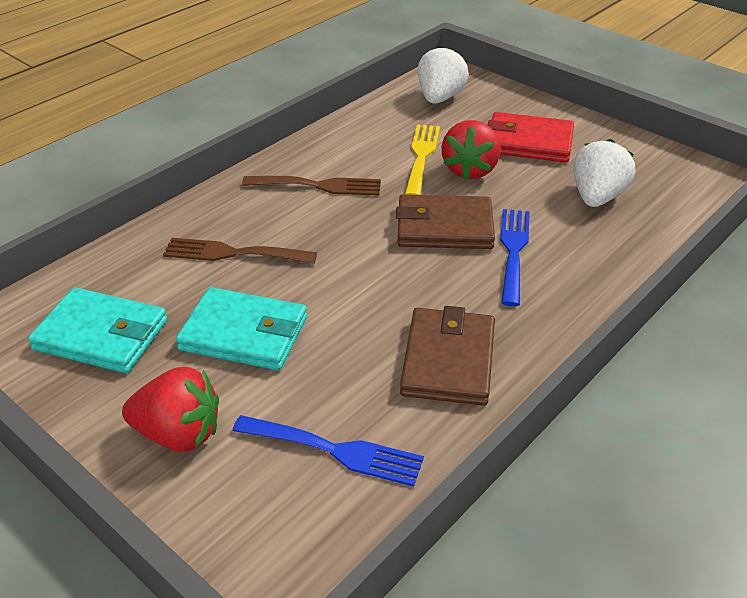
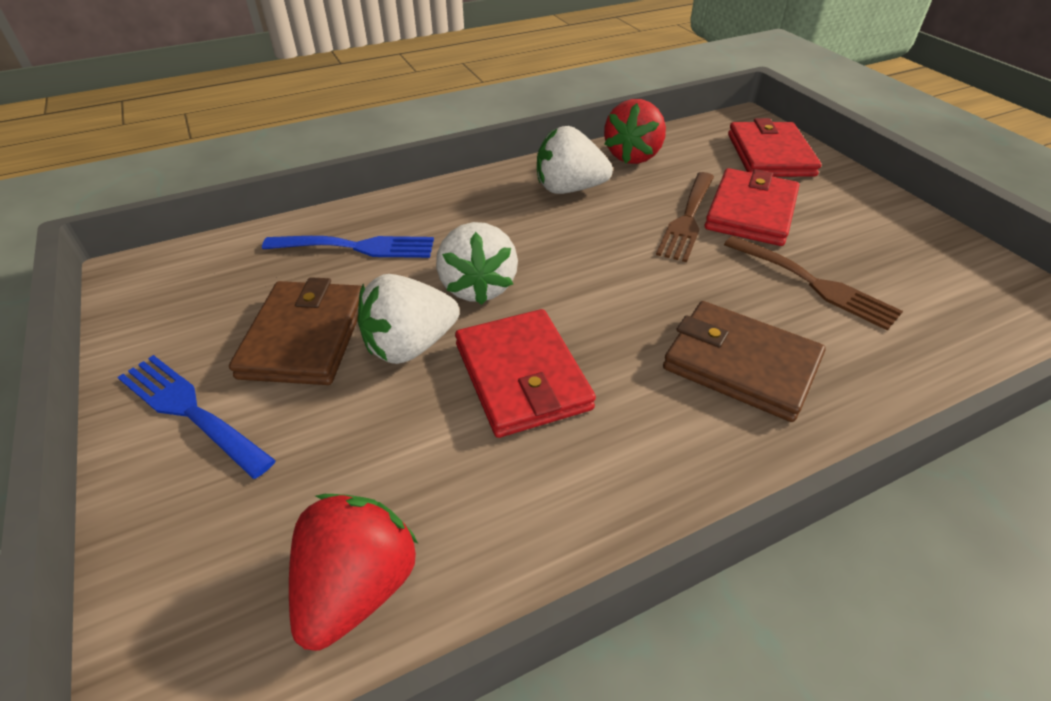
red wallet: [488,112,574,163] = 1 -> [455,309,596,438] [705,168,799,246] [728,118,821,177] = 3
turquoise wallet: [28,287,167,373] [176,287,307,370] = 2 -> none = 0
white strawberry: [418,45,469,104] [573,139,635,207] = 2 -> [357,274,460,364] [436,222,518,305] [537,126,613,194] = 3
yellow fork: [405,124,440,195] = 1 -> none = 0

